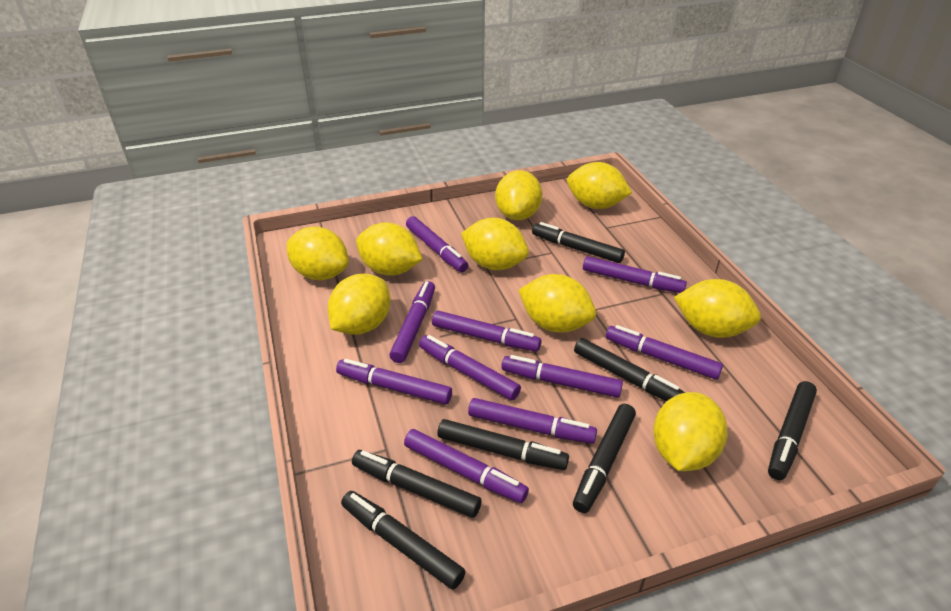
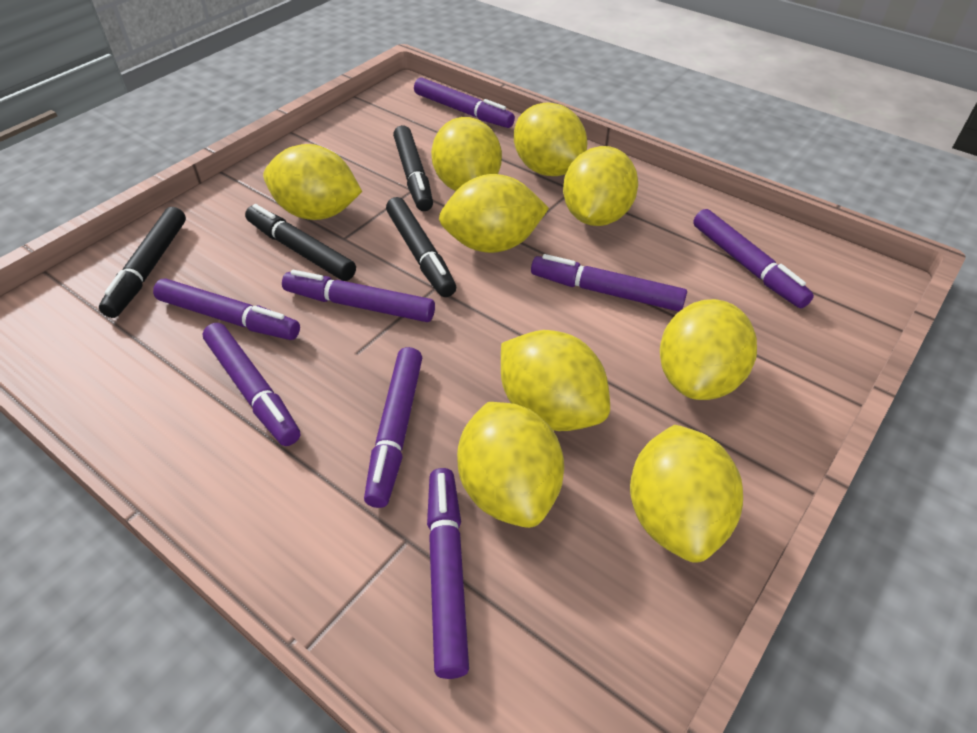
black marker: [341,491,466,589] [352,450,482,518] [437,419,569,470] [532,222,625,263] [573,404,636,513] [574,338,685,401] [768,381,817,480] = 7 -> [99,207,186,318] [245,204,356,281] [386,197,456,297] [393,125,433,211] = 4
purple marker: [336,359,452,405] [389,281,435,363] [404,429,529,503] [406,216,468,272] [419,335,521,401] [432,311,541,352] [468,398,597,444] [501,355,623,398] [583,256,687,293] [606,325,723,380] = 10 -> [153,278,300,340] [203,323,300,446] [282,270,435,322] [364,347,422,508] [414,77,515,128] [427,468,469,679] [531,254,687,312] [693,209,814,308] = 8

